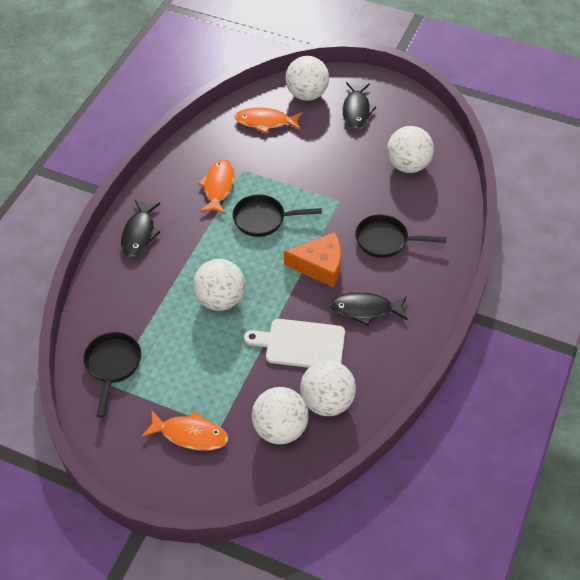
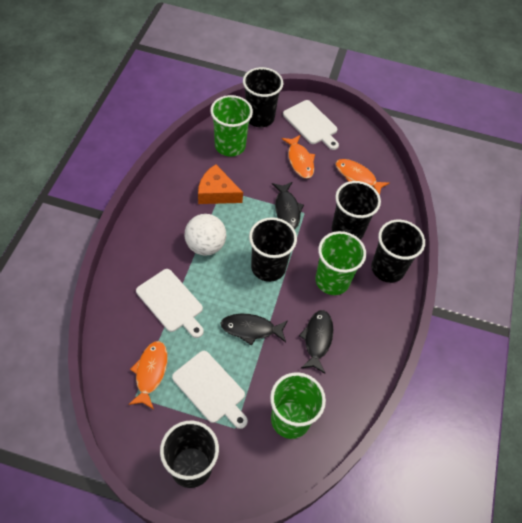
black cup: none = 0 -> [160,421,219,488] [243,67,283,127] [249,217,297,282] [332,181,381,240] [371,220,425,283] = 5
black pan: [83,332,141,418] [233,194,322,237] [355,214,447,258] = 3 -> none = 0
green cup: none = 0 -> [210,95,253,157] [270,372,326,439] [316,231,366,295] = 3
white ball: [193,259,245,311] [252,387,309,444] [285,56,329,101] [300,360,356,416] [387,126,434,173] = 5 -> [185,214,226,256] = 1
white cutting board: [244,319,345,368] = 1 -> [136,269,204,338] [172,351,248,429] [283,100,339,150] = 3

